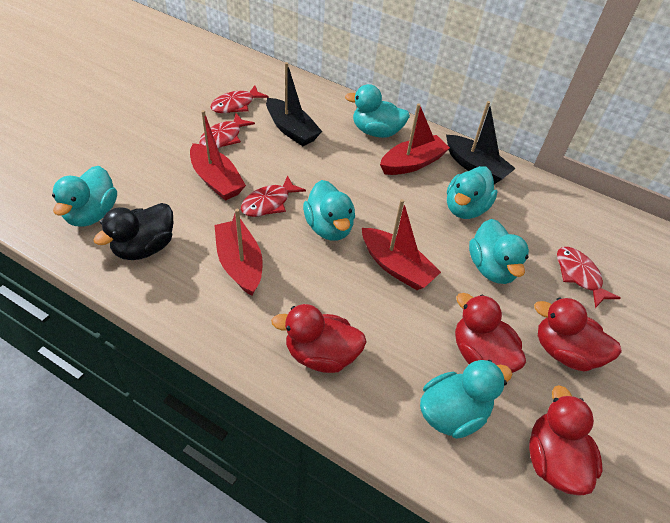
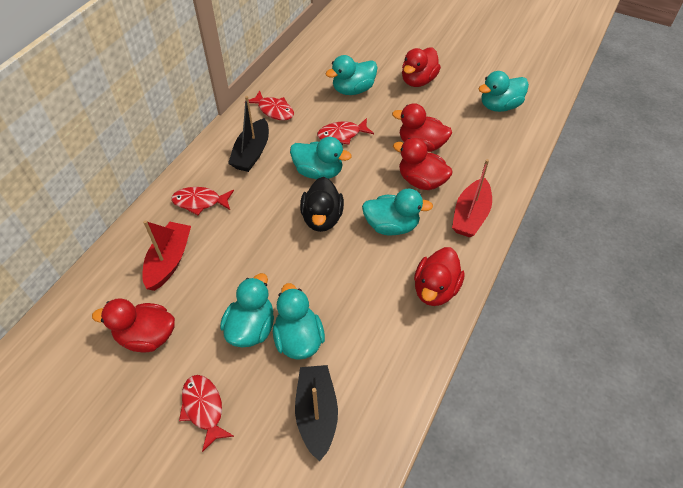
red boat: [190,110,246,201] [214,209,263,296] [362,199,441,290] [380,104,450,175] = 4 -> [142,220,191,291] [452,159,492,237] = 2
red duck: [271,304,366,373] [455,293,526,373] [529,385,603,496] [534,297,622,372] = 4 -> [92,298,175,352] [392,103,452,152] [393,138,453,190] [402,48,441,87] [414,247,465,306] = 5

